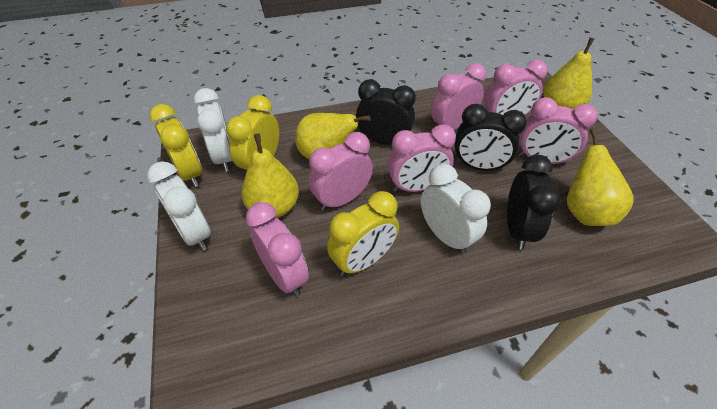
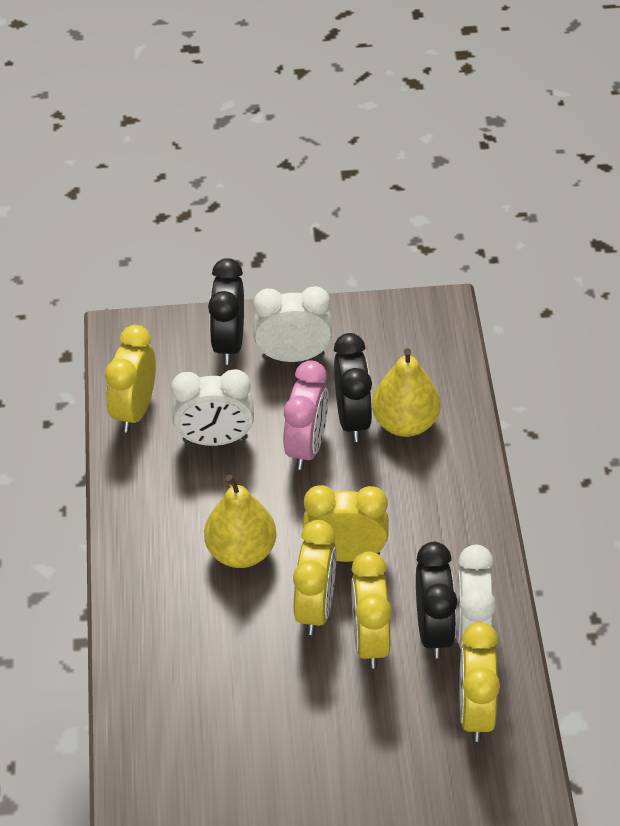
pink clock: [246,202,309,297] [308,132,373,211] [387,124,456,192] [431,63,486,130] [484,60,548,115] [518,97,597,165] = 6 -> [283,360,329,470] = 1
yellow clock: [149,104,202,187] [226,95,279,170] [327,191,399,276] = 3 -> [105,325,156,433] [293,520,337,635] [303,485,389,562] [351,552,392,669] [460,622,500,742] = 5
yellow pear: [242,134,299,218] [295,113,371,159] [543,38,594,110] [567,128,634,226] = 4 -> [204,475,276,568] [372,348,441,437] = 2

